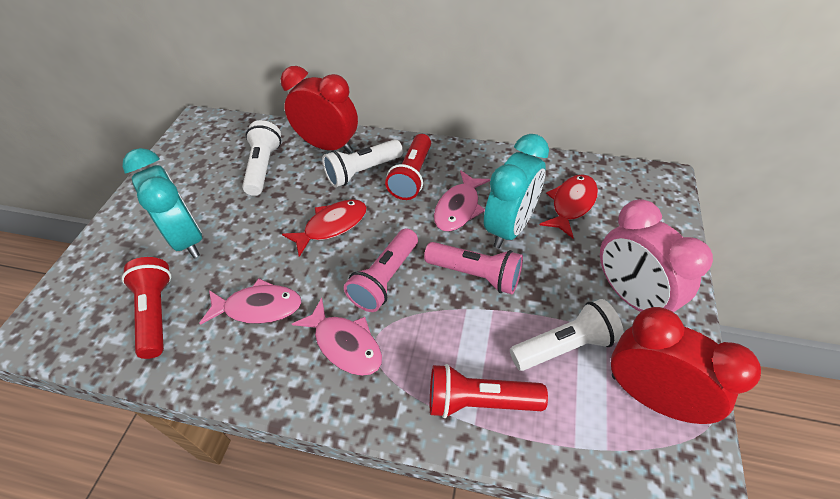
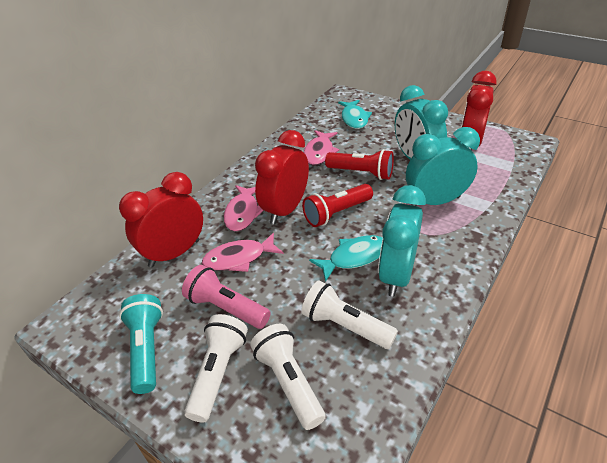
pink clock: [600,199,713,312] = 1 -> none = 0
pink flashlight: [344,228,418,312] [424,242,523,294] = 2 -> [182,265,271,329] = 1
red clock: [281,66,358,153] [611,307,761,424] = 2 -> [119,172,203,267] [255,130,309,224] [461,71,497,150] = 3
red fish: [282,199,367,257] [540,174,598,238] = 2 -> none = 0
red flashlight: [122,257,171,359] [385,134,431,200] [430,364,548,418] = 3 -> [302,184,373,227] [325,149,394,180] = 2
turquoise clock: [122,148,202,258] [484,134,549,248] = 2 -> [378,185,426,297] [395,85,448,160] [406,127,480,206] = 3
turquoise fish: none = 0 -> [309,235,383,282] [338,100,372,129] = 2
turquoise flashlight: none = 0 -> [119,294,163,394] = 1

